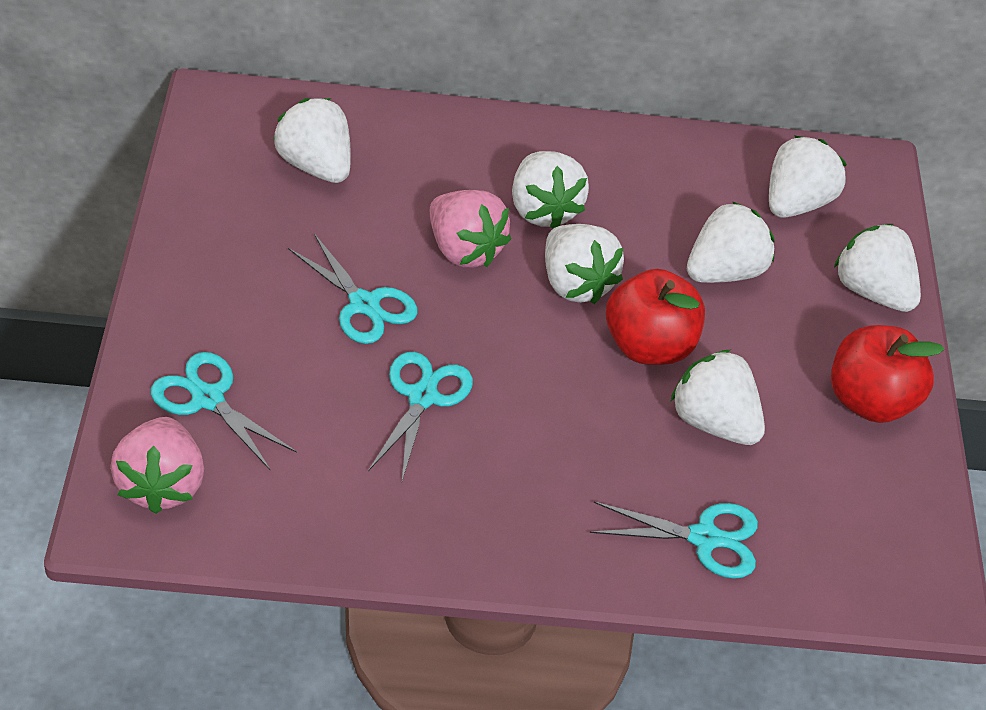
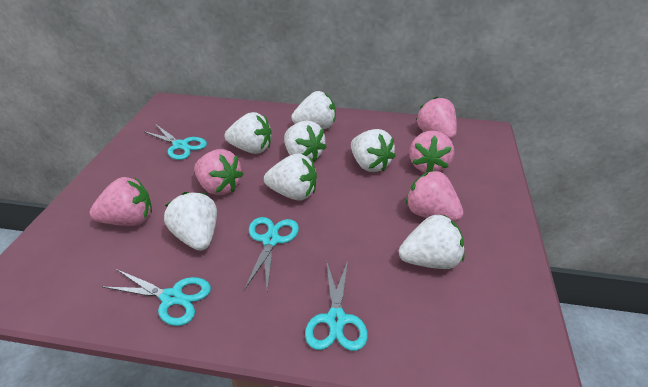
pink strawberry: [110,417,204,514] [430,190,511,268] = 2 -> [90,177,152,226] [194,149,243,195] [406,171,463,222] [409,131,454,173] [416,97,457,140] = 5
red apple: [606,269,705,365] [831,325,944,423] = 2 -> none = 0

